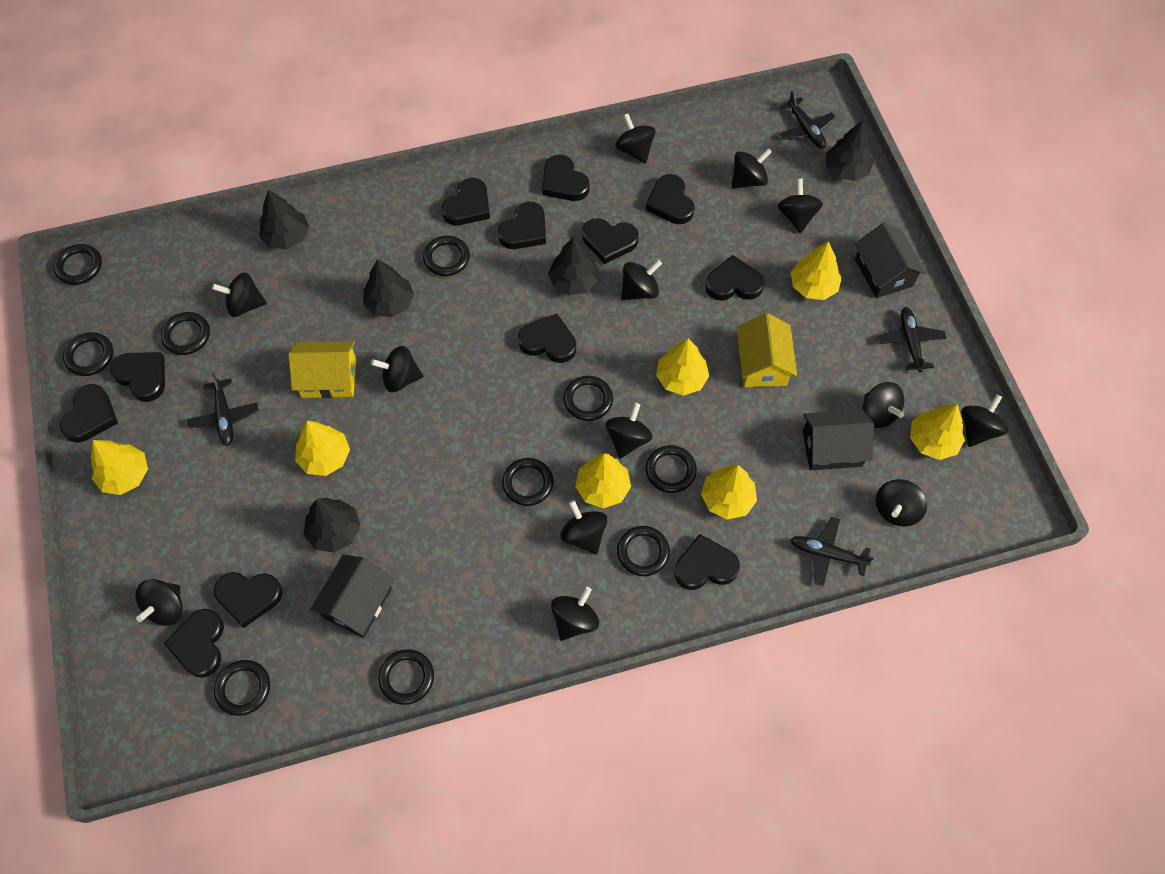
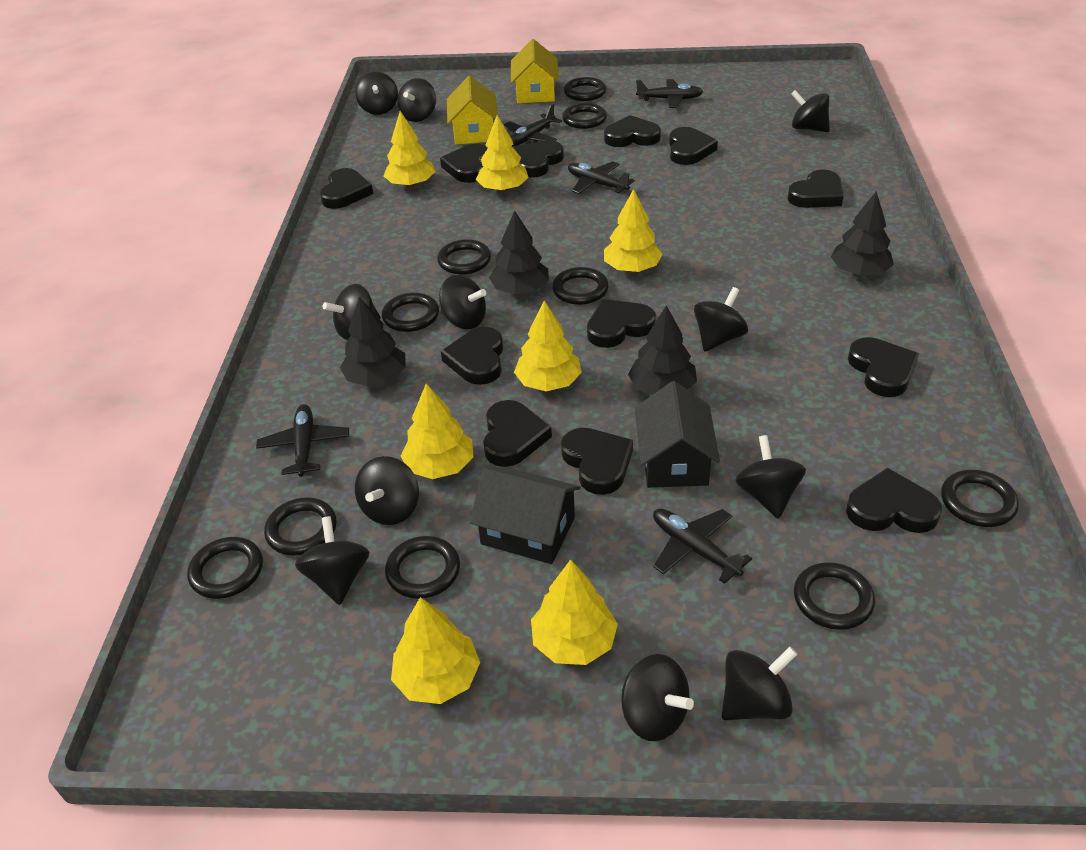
black house: [310,554,395,638] [803,409,874,470] [854,223,926,298] = 3 -> [469,466,581,564] [635,381,720,488] = 2
black plane: [187,372,259,446] [779,90,836,148] [791,517,874,587] [878,307,946,372] = 4 -> [256,404,349,477] [504,104,562,147] [568,161,635,194] [636,79,703,108] [653,509,752,584] = 5
black spinning top: [135,579,183,626] [212,272,267,317] [371,346,423,393] [551,587,599,641] [560,500,608,555] [605,403,653,459] [615,113,656,164] [621,260,662,300] [731,148,772,189] [778,179,823,233] [863,382,905,428] [876,479,927,527] [962,395,1008,447] = 13 -> [295,516,369,605] [323,284,381,340] [355,456,419,525] [356,72,398,115] [397,78,436,122] [439,275,486,329] [621,654,694,741] [694,287,748,352] [722,647,797,720] [735,435,806,519] [791,90,830,132] = 11
black tree: [259,190,309,249] [304,498,361,553] [363,259,414,317] [548,236,598,295] [826,120,874,181] = 5 -> [340,297,406,386] [489,211,549,294] [628,305,697,395] [831,191,894,276] = 4

